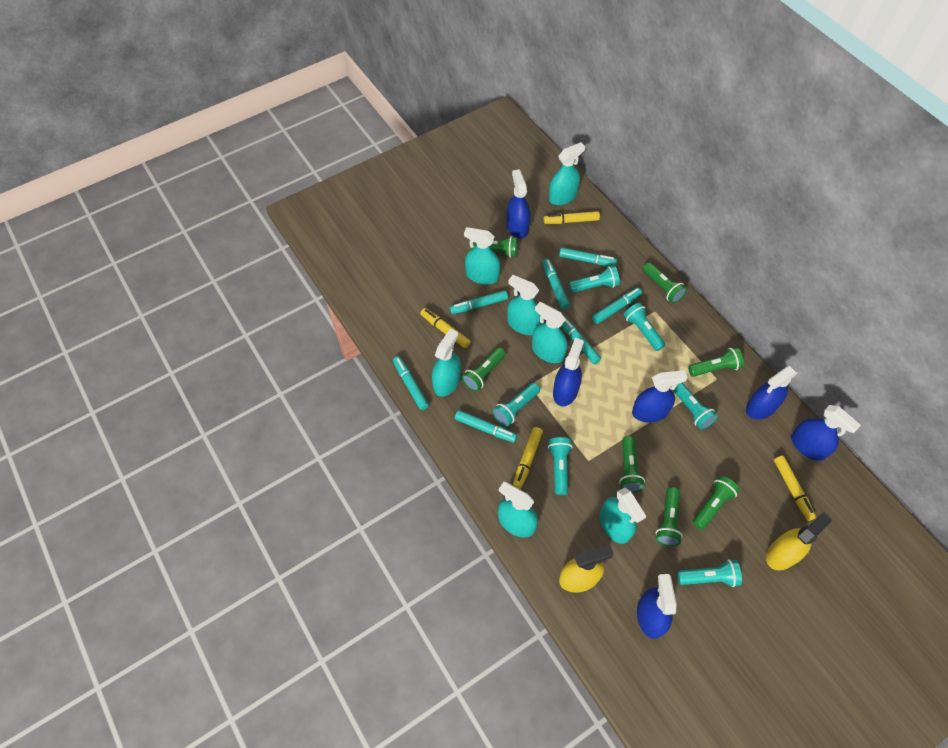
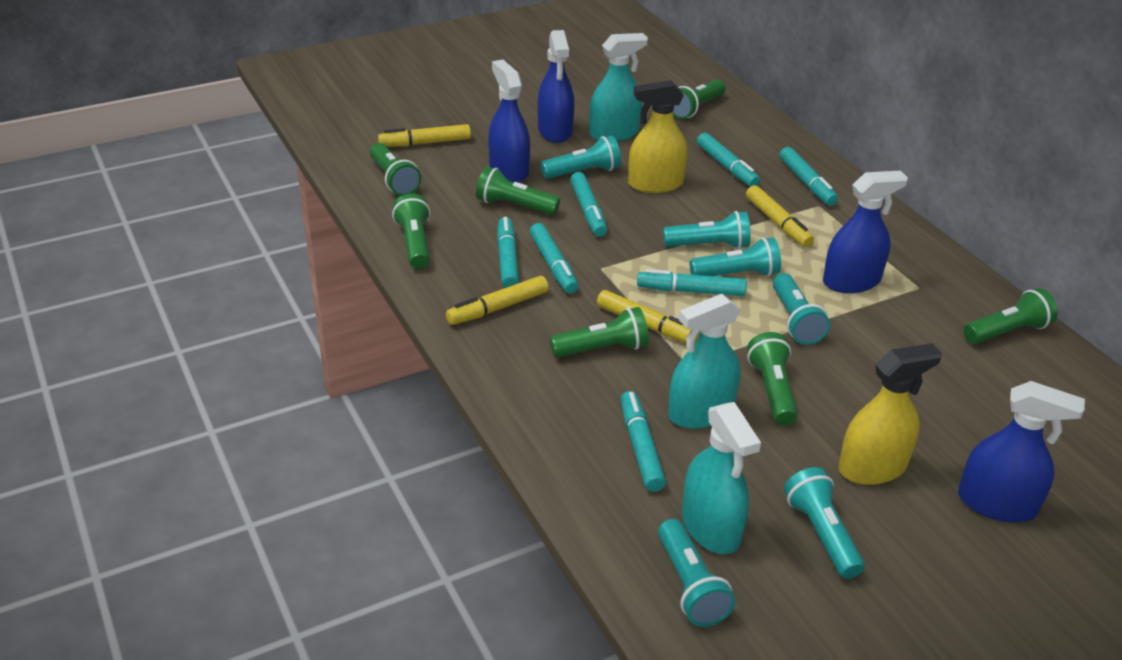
blue spray bottle: [507,169,530,239] [553,338,584,406] [632,370,688,422] [637,574,677,639] [746,366,798,419] [791,405,861,461] = 6 -> [488,60,530,182] [537,30,574,143] [823,171,908,293] [958,381,1085,523] = 4
turquoise spray bottle: [432,329,461,396] [464,227,500,284] [498,481,538,537] [507,275,542,335] [532,302,567,363] [549,142,585,205] [599,488,647,544] = 7 -> [589,33,648,142] [668,294,741,429] [682,402,761,554] = 3

